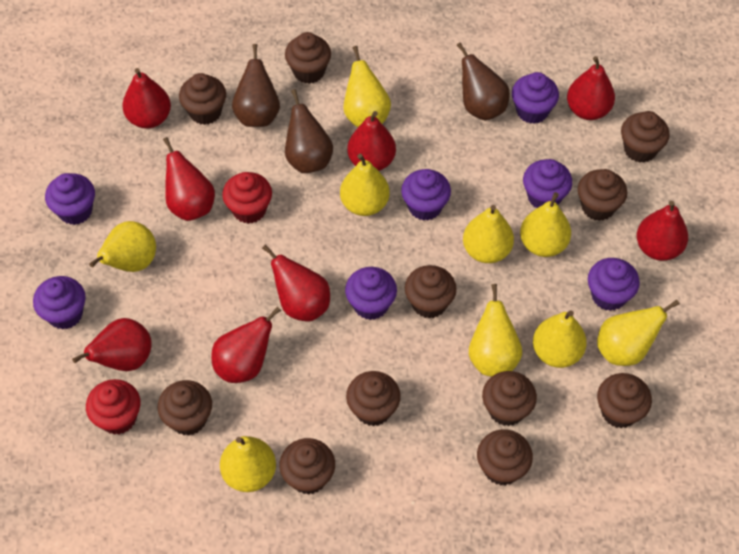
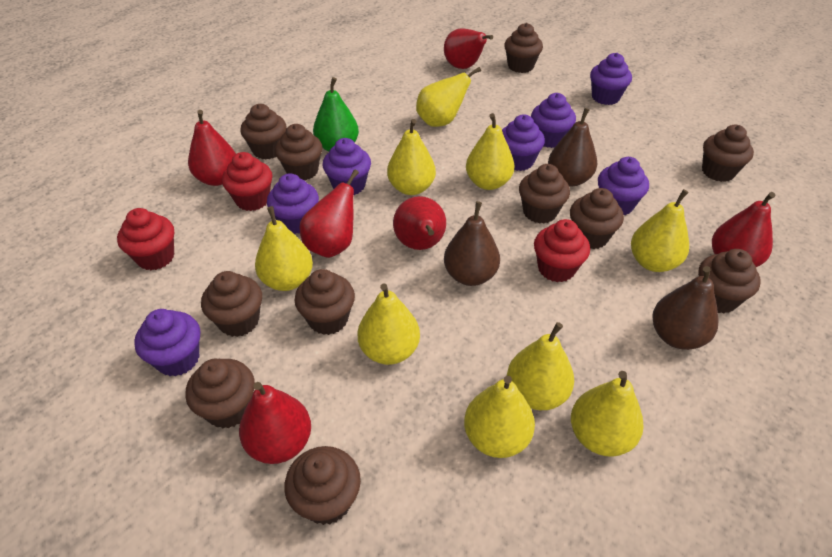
green pear: none = 0 -> [313,77,359,152] = 1
red cupcake: [86,379,141,435] [222,172,272,224] = 2 -> [117,208,174,270] [222,152,272,211] [534,219,590,282] = 3
red pear: [72,318,152,371] [122,68,171,129] [163,137,215,221] [211,306,281,383] [262,244,330,321] [347,111,396,171] [567,56,615,120] [637,201,688,261] = 8 -> [188,110,236,186] [239,382,311,464] [299,169,359,258] [393,196,446,250] [444,28,493,69] [712,192,775,267] = 6

